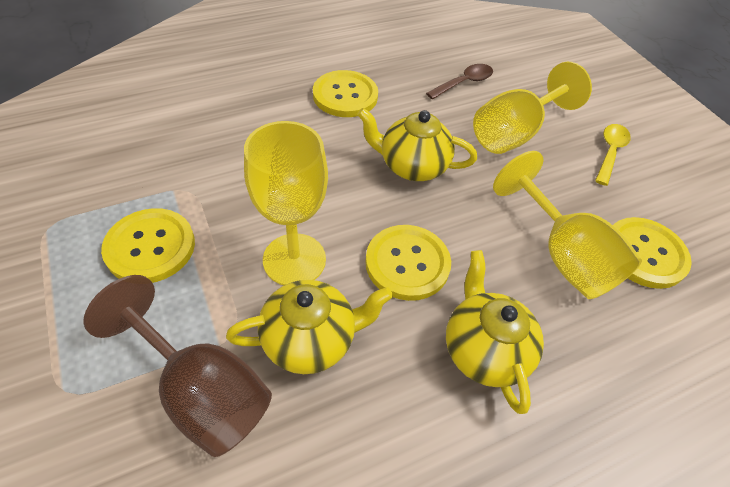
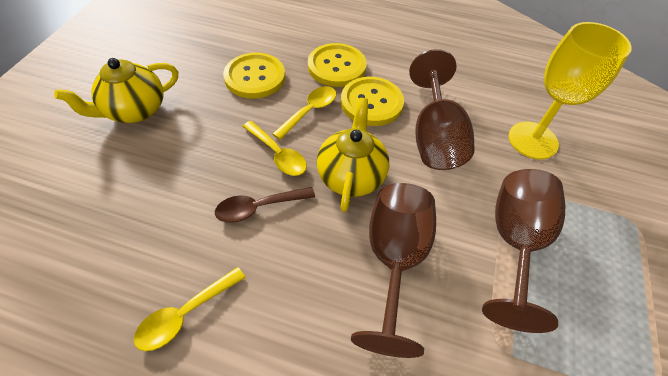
brown goblet: [83,275,272,457] = 1 -> [351,183,436,358] [409,49,475,170] [482,169,565,333] = 3
yellow button: [101,208,195,283] [313,70,378,117] [365,225,451,301] [613,217,692,289] = 4 -> [223,53,285,99] [308,43,367,87] [341,77,404,126] = 3
yellow goblet: [244,121,328,285] [473,62,592,154] [493,151,642,299] = 3 -> [509,22,632,159] = 1
yellow spoon: [595,124,631,186] = 1 -> [133,267,246,351] [243,121,307,176] [273,86,336,140] = 3
yellow teapot: [226,280,393,374] [357,108,477,181] [446,250,544,414] = 3 -> [54,58,178,123] [317,98,389,212] = 2

